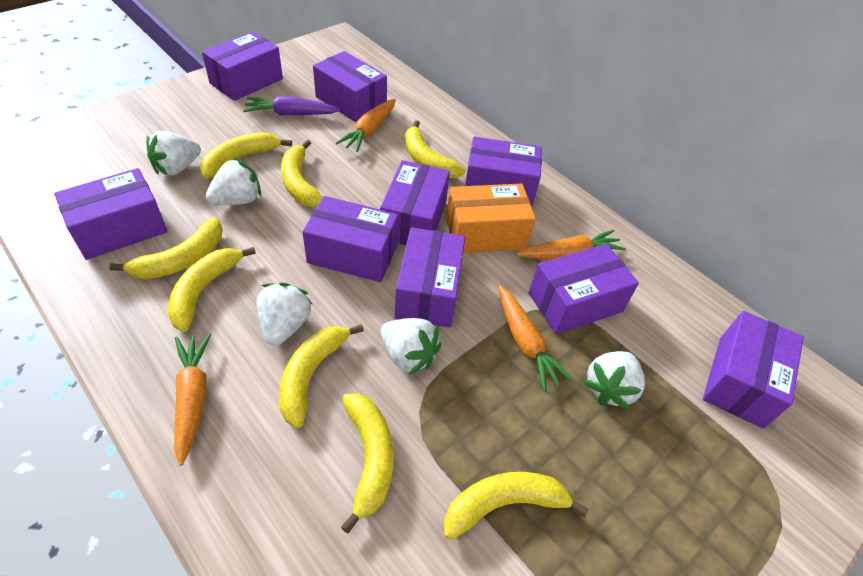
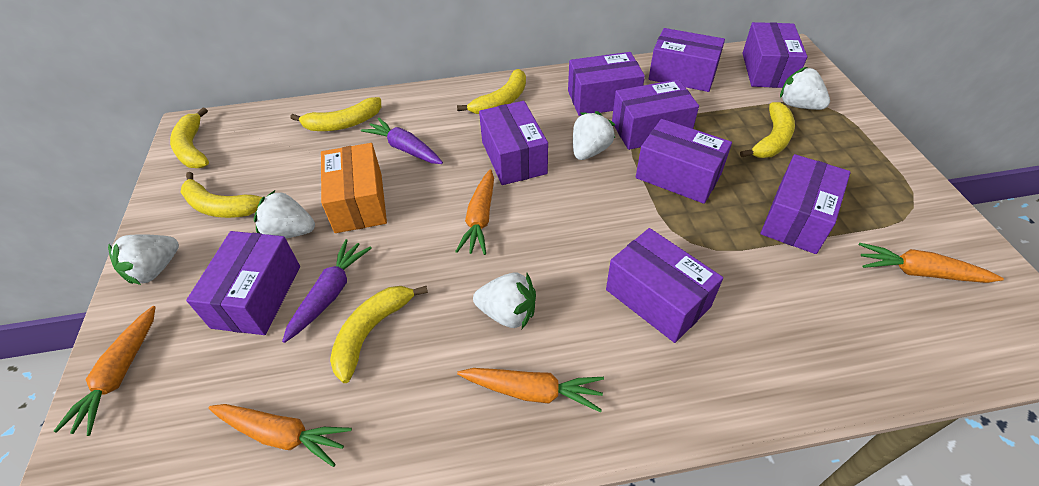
orange carrot: [174,333,211,466] [336,99,396,152] [498,285,573,392] [516,230,626,260] = 4 -> [54,306,155,436] [209,404,352,467] [455,169,494,255] [457,368,604,412] [859,243,1004,283] = 5
purple carrot: [243,96,340,116] = 1 -> [282,239,372,343] [361,118,443,164] = 2
yellow banana: [109,218,223,280] [167,247,256,332] [200,132,292,179] [279,324,364,428] [281,140,323,207] [341,394,394,533] [405,120,465,178] [444,472,589,540] = 8 -> [170,108,209,168] [181,172,263,218] [290,97,381,131] [330,286,428,383] [457,69,526,114] [740,102,795,158] = 6

